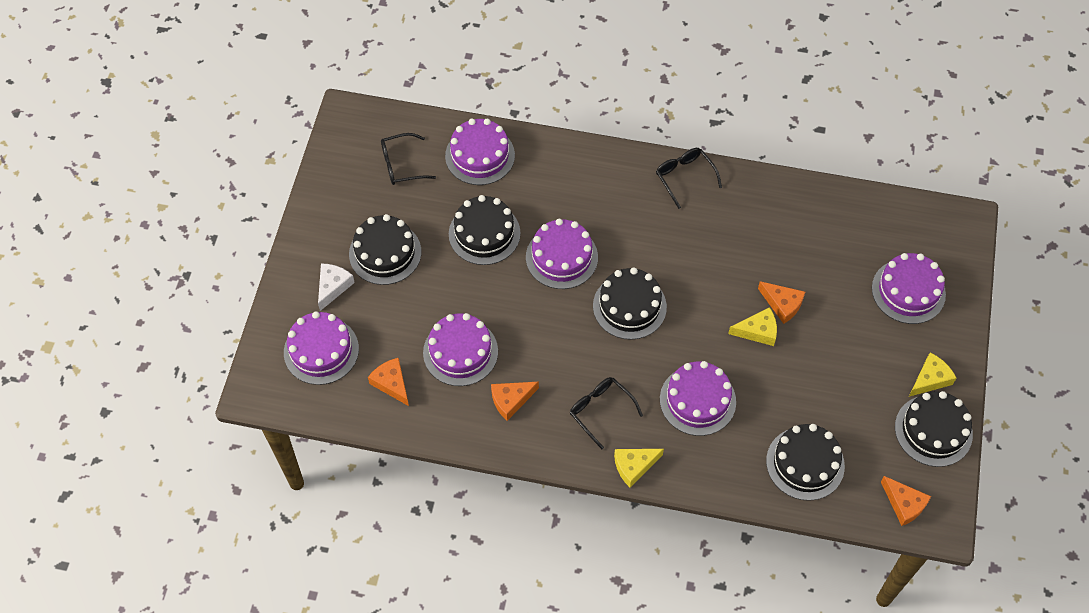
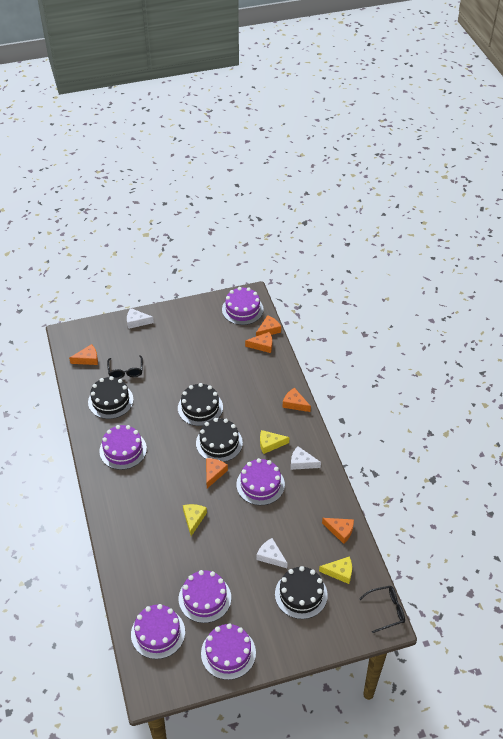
black cake: [349,214,421,285] [449,195,521,265] [593,267,667,340] [766,424,845,501] [895,391,973,467] = 5 -> [88,376,133,419] [178,383,223,426] [196,418,243,462] [275,566,328,619] = 4
black glasses: [381,133,436,185] [570,377,643,449] [656,148,722,209] = 3 -> [107,355,143,379] [359,586,405,633] = 2
orange cheese: [368,358,409,406] [491,382,539,421] [758,281,805,324] [881,476,931,526] = 4 -> [69,344,98,365] [206,458,228,488] [245,332,272,353] [256,315,281,336] [282,388,311,412] [322,518,354,544] = 6
white cheese: [318,263,355,311] = 1 -> [127,308,154,329] [256,538,288,568] [291,446,321,470] = 3

